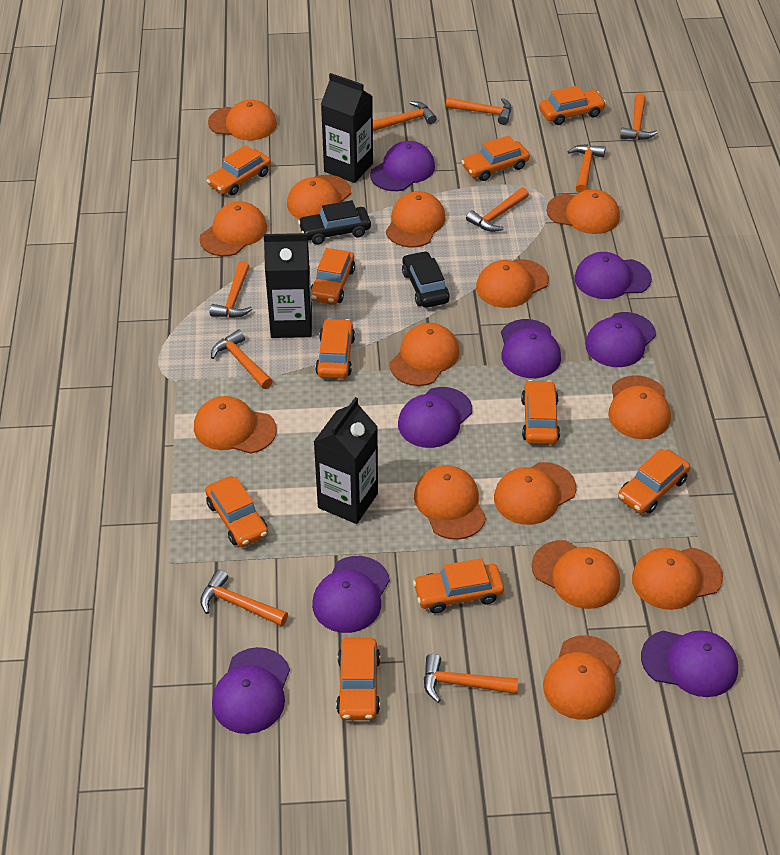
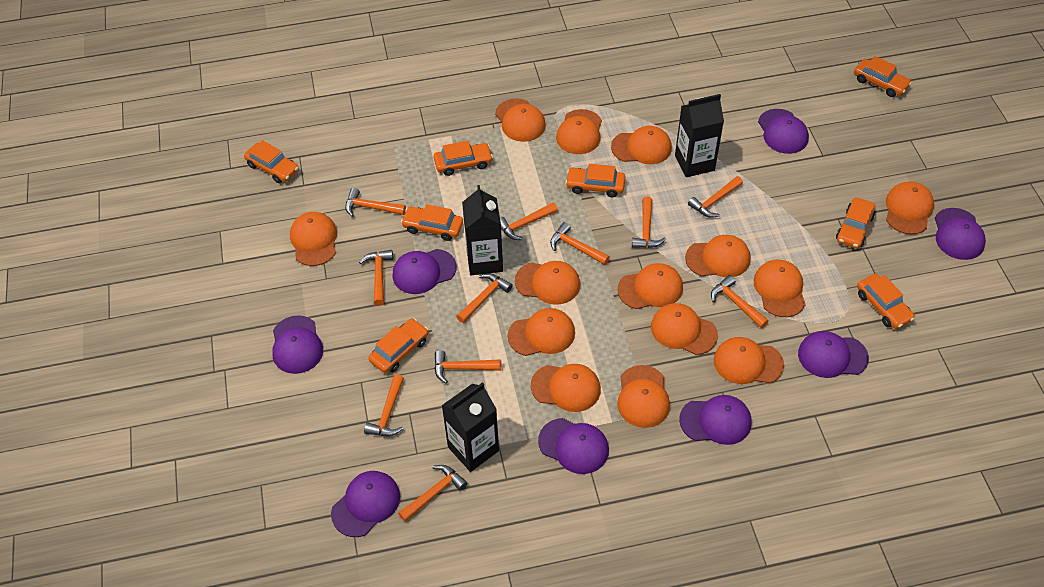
black car: [298,200,371,245] [402,251,450,308] = 2 -> none = 0
orange car: [205,476,268,547] [206,145,271,195] [311,248,355,305] [315,318,355,379] [336,638,380,720] [413,558,504,613] [461,135,530,181] [521,380,560,445] [539,86,606,125] [618,448,690,514] = 10 -> [244,140,299,183] [368,318,428,373] [401,204,463,241] [434,141,493,176] [565,164,625,197] [836,197,876,249] [854,56,912,97] [857,274,915,329] = 8
orange hammer: [200,570,288,626] [210,261,253,318] [211,330,273,389] [373,101,437,131] [424,654,518,702] [445,97,511,125] [466,187,529,232] [567,144,606,193] [620,94,658,140] = 9 -> [345,188,406,217] [359,250,393,306] [364,374,404,436] [398,465,467,522] [434,350,501,384] [456,273,513,323] [500,202,558,240] [550,222,610,265] [632,196,666,248] [688,176,743,218] [711,275,769,328] = 11

